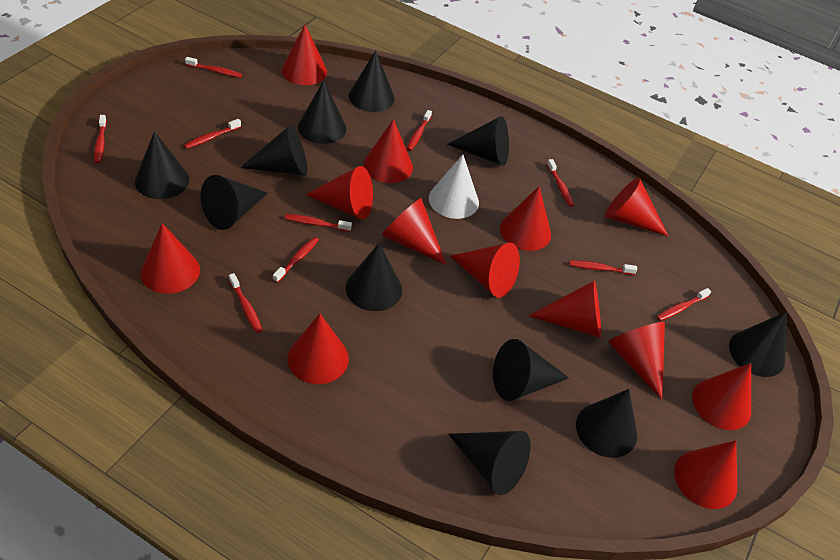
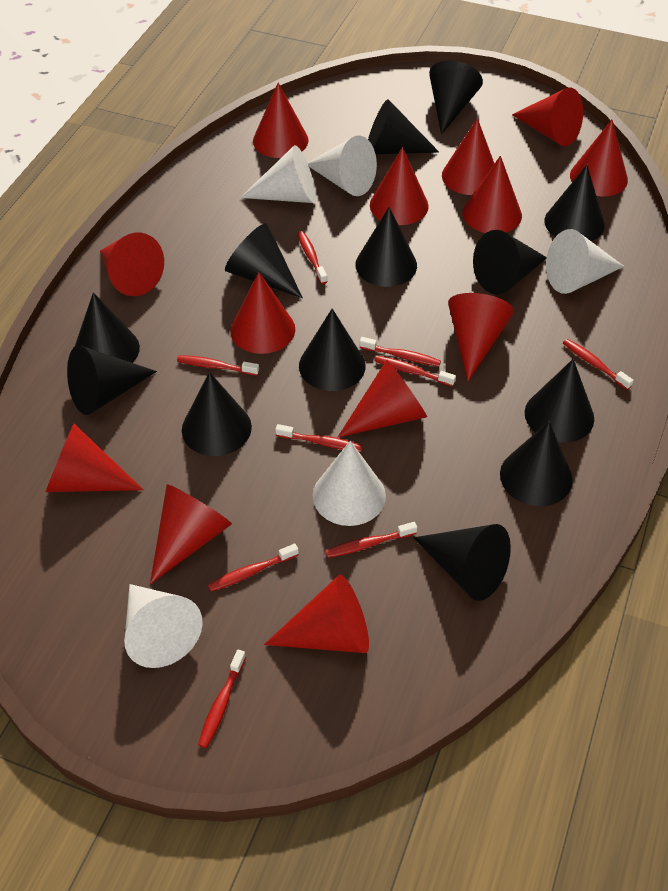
black cone: [135,131,189,199] [201,175,268,230] [240,125,307,176] [298,80,346,144] [346,243,402,311] [349,50,395,112] [447,116,509,166] [448,431,531,495] [493,339,569,401] [576,389,637,458] [729,311,787,377] = 11 -> [67,345,157,415] [75,292,140,363] [182,372,252,456] [225,223,303,298] [299,309,366,391] [355,207,417,287] [368,99,439,154] [413,524,511,601] [429,61,483,135] [473,230,547,294] [500,422,573,506] [525,359,594,443] [544,165,605,241] = 13
red toothbrush: [94,115,107,163] [184,119,241,149] [185,57,242,78] [229,273,262,333] [273,237,319,283] [285,214,352,232] [406,110,432,151] [547,159,574,207] [569,261,637,275] [656,288,711,321] = 10 -> [177,355,259,376] [198,650,246,748] [208,544,299,592] [275,424,363,452] [297,231,328,284] [325,522,417,558] [359,337,441,367] [375,355,456,387] [563,339,633,390] = 9
white cone: [429,154,479,219] = 1 -> [124,584,203,668] [240,145,316,203] [308,135,377,196] [313,441,386,526] [546,229,624,294] = 5

